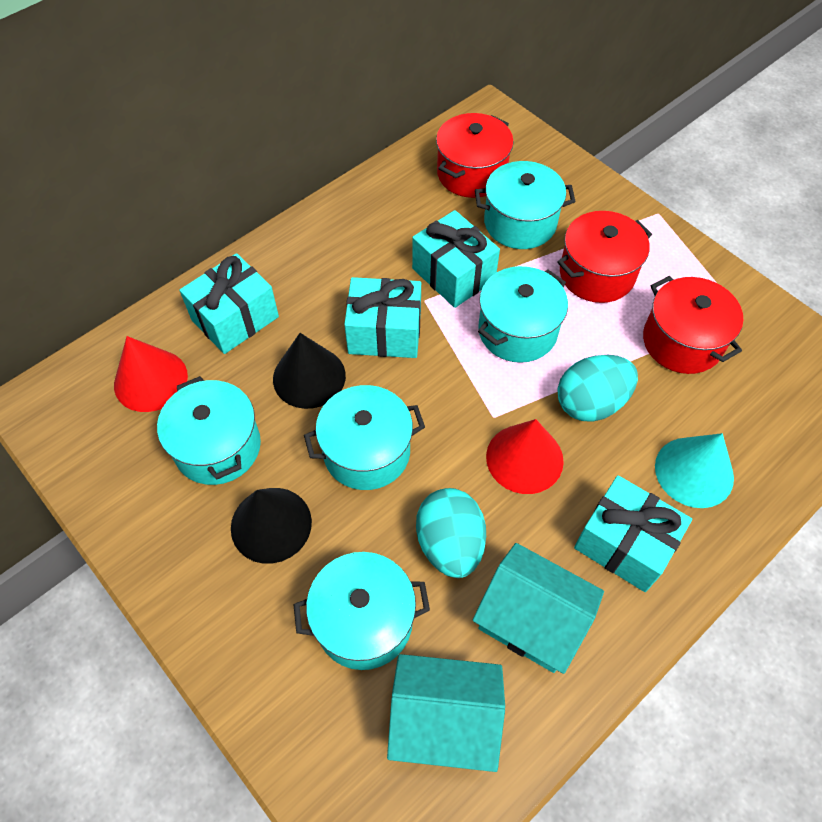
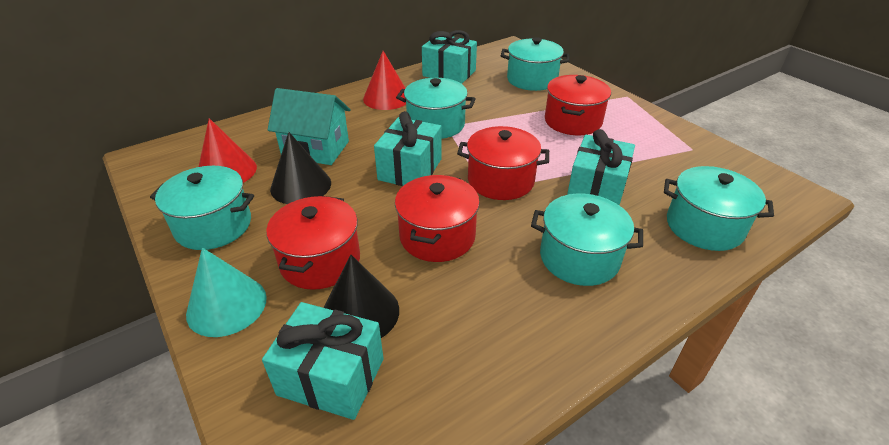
red pot: [436,113,513,198] [557,211,652,303] [643,276,743,374] = 3 -> [266,196,360,290] [395,175,480,262] [457,126,549,200] [545,75,611,135] = 4
turquoise egg: [416,488,486,578] [557,355,638,422] = 2 -> none = 0
turquoise house: [387,654,505,772] [473,543,604,674] = 2 -> [268,88,350,165] = 1

